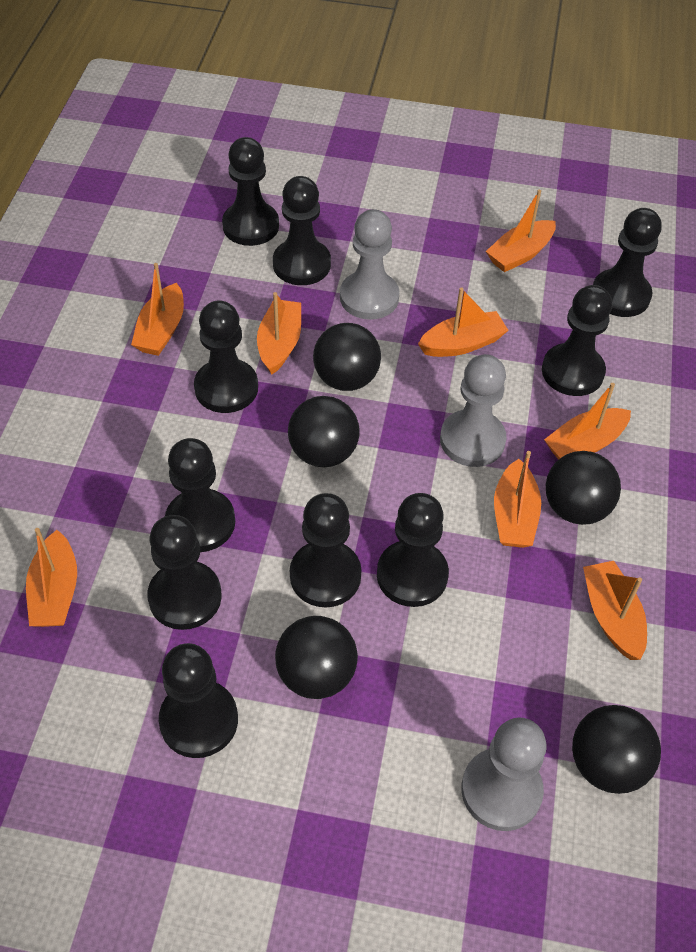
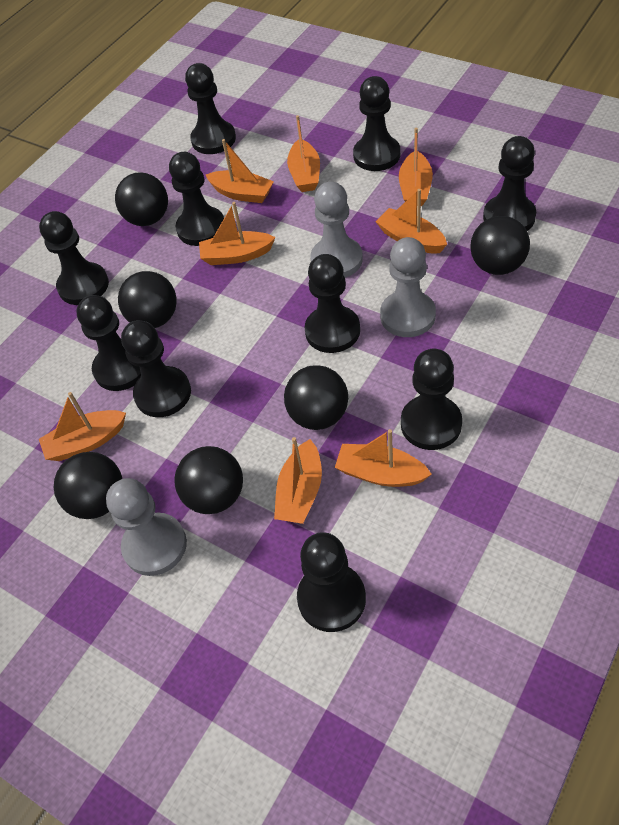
black ball: [275,616,358,699] [288,396,360,468] [313,323,381,391] [546,451,621,525] [572,705,661,794] = 5 -> [54,452,122,519] [115,172,168,226] [118,271,177,328] [175,446,243,514] [284,365,348,430] [470,216,530,275] = 6

